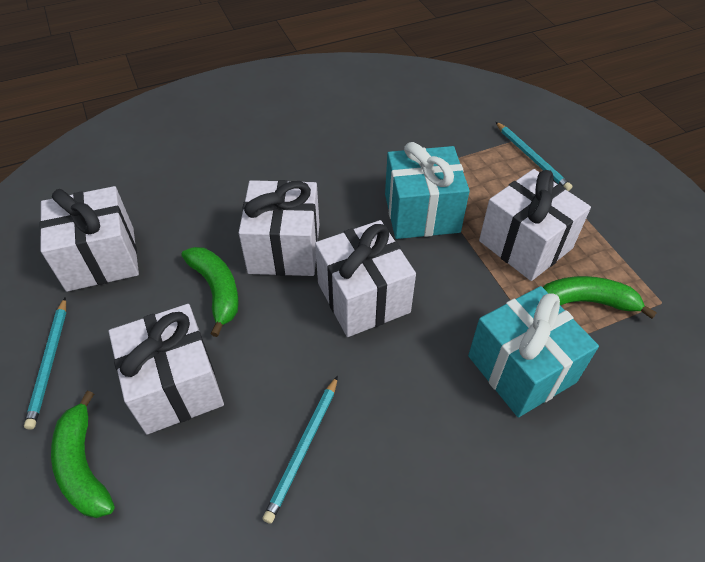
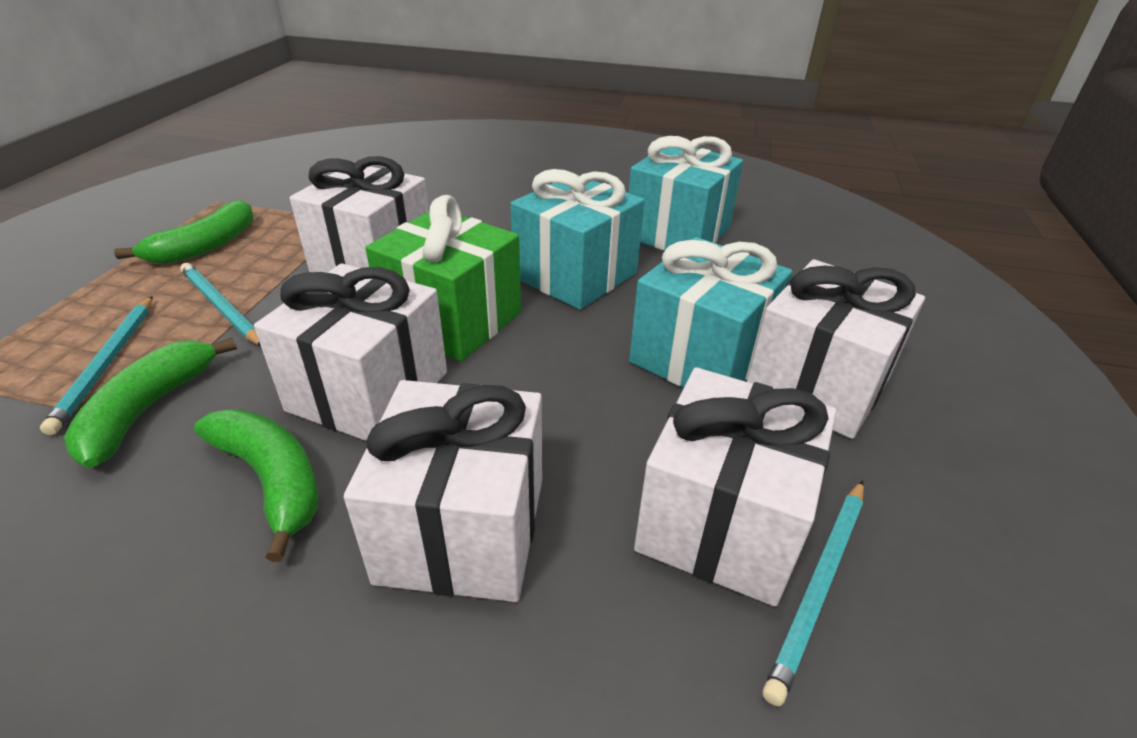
green gift: none = 0 -> [365,195,521,361] = 1
turquoise gift: [385,142,470,239] [468,286,599,417] = 2 -> [510,169,645,310] [629,136,743,250] [629,237,793,387] = 3

